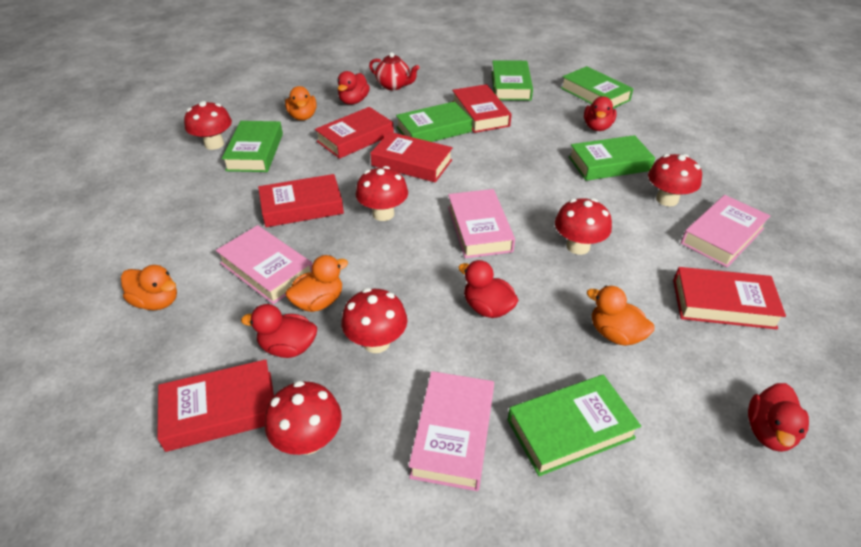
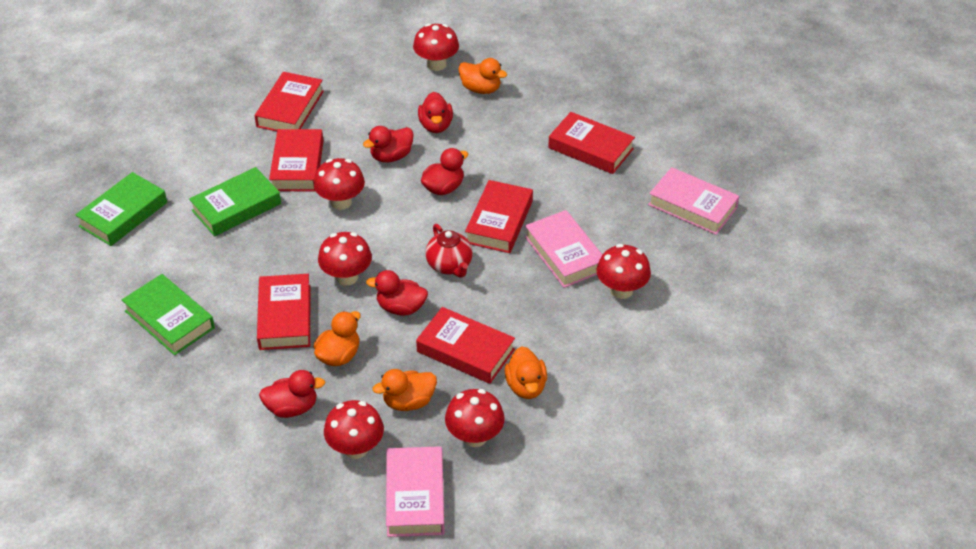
green book: [222,121,283,172] [396,101,472,142] [492,60,533,101] [508,374,641,476] [561,66,633,109] [569,135,655,181] = 6 -> [75,172,167,246] [122,274,215,355] [189,167,281,236] = 3
pink book: [216,225,312,304] [409,371,494,491] [448,189,515,258] [681,195,771,267] = 4 -> [386,446,445,537] [525,210,603,288] [648,167,739,235] = 3

